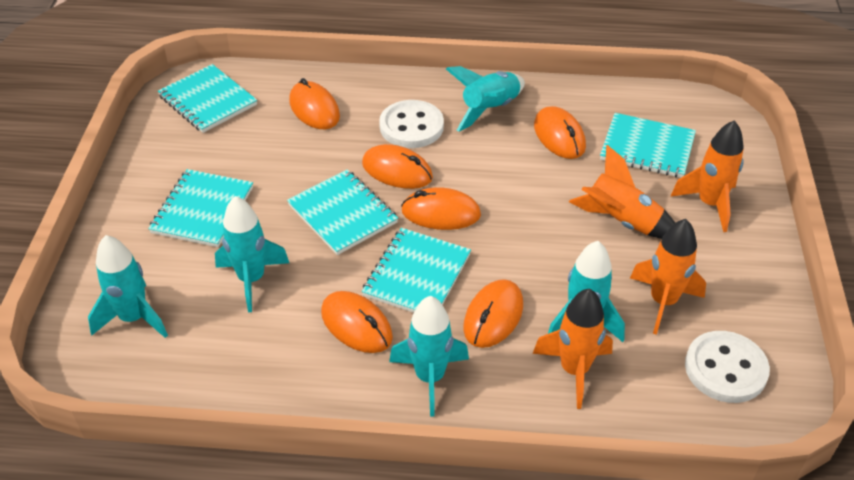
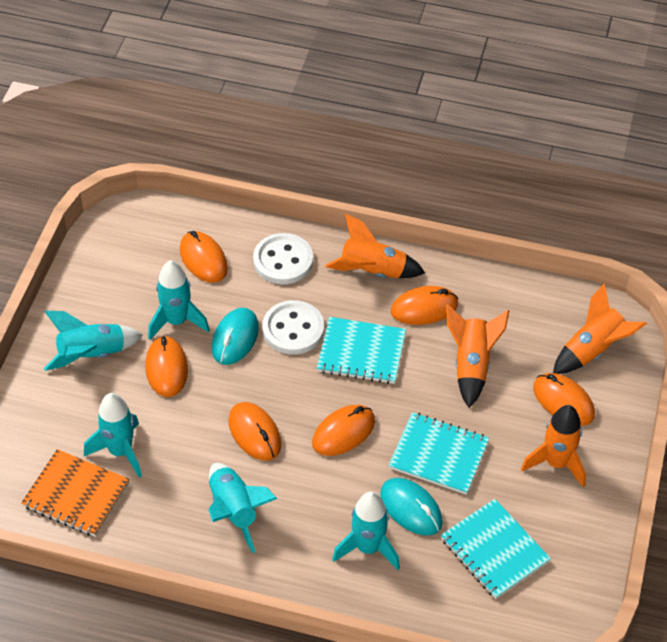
orange notebook: none = 0 -> [21,449,130,537] = 1
turquoise mouse: none = 0 -> [212,308,259,365] [380,478,443,536] = 2
turquoise notebook: [148,169,253,247] [158,64,257,133] [287,170,398,255] [362,228,471,313] [600,113,696,178] = 5 -> [317,317,406,384] [389,412,489,495] [441,499,551,599] = 3

